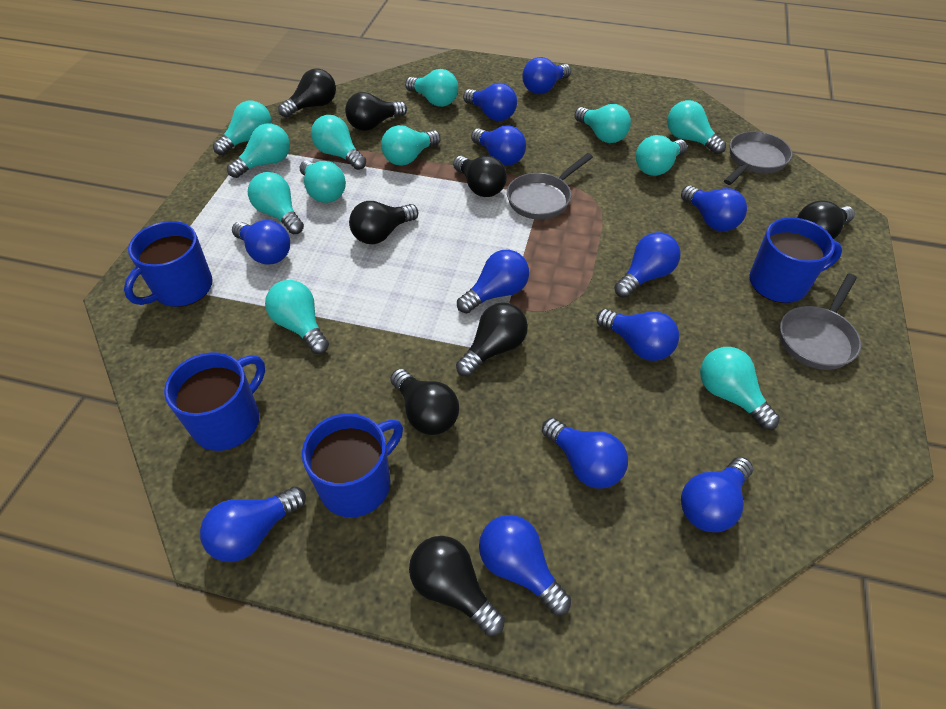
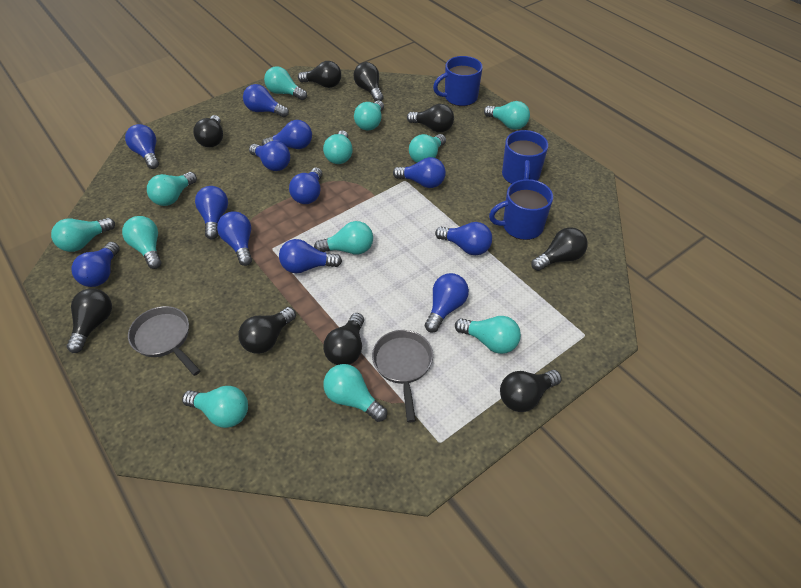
black light bulb: [278,68,336,118] [345,92,407,131] [349,201,418,244] [390,369,459,435] [409,536,505,636] [453,156,507,197] [456,302,528,377] [797,200,855,239] = 8 -> [67,288,112,353] [193,115,223,148] [238,307,296,354] [298,61,341,88] [323,313,364,365] [353,62,384,102] [407,104,454,132] [500,370,562,412] [531,227,588,271] = 9
blue mug: [124,221,213,307] [164,352,265,451] [302,413,403,517] [749,217,843,303] = 4 -> [433,56,483,106] [489,179,553,240] [502,130,548,184] = 3
grey pan: [507,153,593,220] [724,131,792,185] [780,274,861,370] = 3 -> [128,306,201,376] [372,330,433,422] = 2

